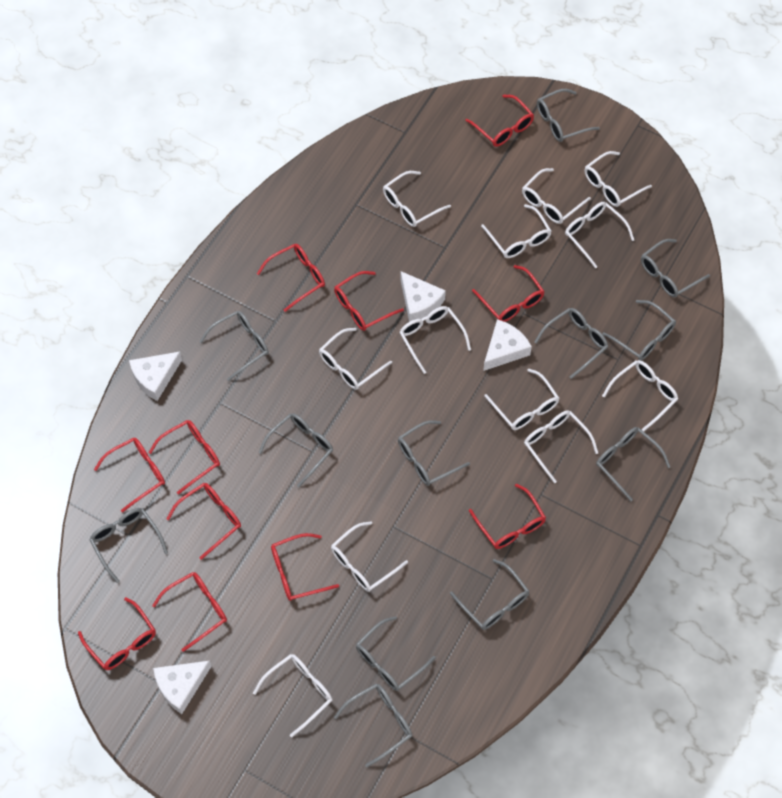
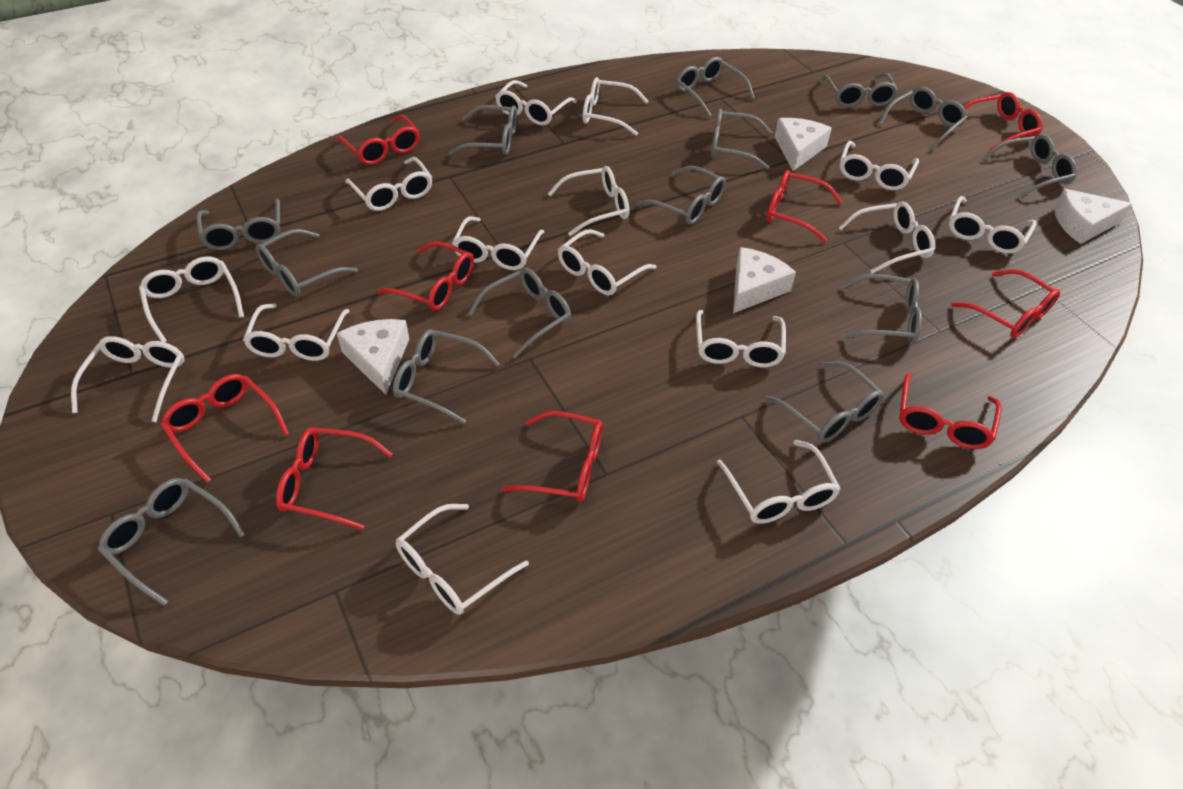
grey glasses: [89,508,168,583] [199,311,269,381] [258,413,333,487] [334,683,412,767] [356,616,436,691] [398,421,470,486] [450,559,529,630] [534,308,608,379] [537,89,600,142] [596,427,670,501] [602,300,676,361] [641,239,710,297] = 12 -> [98,478,245,606] [196,198,280,250] [256,229,358,296] [393,329,500,424] [449,105,517,155] [468,268,571,358] [636,166,726,224] [676,57,755,117] [711,109,772,169] [765,362,884,443] [821,73,898,107] [841,274,922,343] [878,87,967,151] [982,134,1077,198] = 14
red glasses: [78,597,156,670] [94,437,165,512] [148,420,220,494] [152,572,227,652] [167,483,241,560] [257,244,325,312] [271,533,339,601] [334,271,404,331] [465,95,534,147] [469,484,546,549] [472,265,545,322] = 11 -> [160,374,289,483] [276,427,393,530] [337,115,420,165] [376,241,474,311] [501,411,603,502] [766,170,843,243] [899,373,1002,449] [951,269,1060,338] [964,92,1042,151] = 9
white glasses: [253,654,332,737] [319,328,392,390] [331,521,408,592] [383,171,451,227] [399,306,471,374] [481,204,552,258] [484,369,559,430] [522,168,591,224] [524,410,598,483] [565,202,634,268] [584,151,652,207] [602,360,678,431] = 12 -> [71,336,185,422] [139,256,244,342] [243,303,350,361] [345,157,432,211] [396,504,529,615] [452,216,544,270] [495,80,577,126] [548,166,629,236] [558,229,657,295] [583,77,649,136] [696,310,786,367] [717,440,841,524] [839,201,935,274] [840,141,919,190] [949,196,1037,253] = 15

